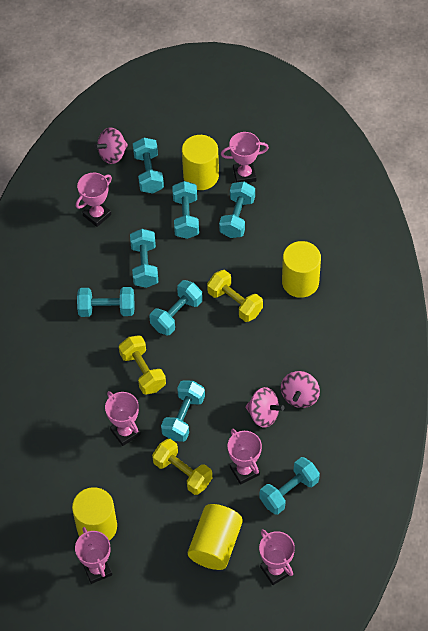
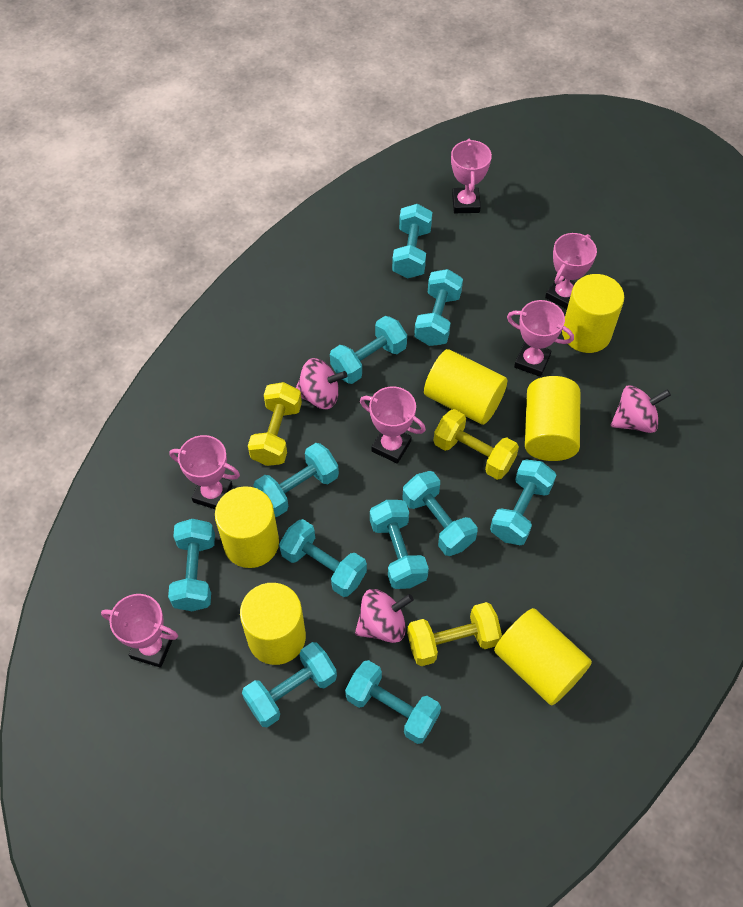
turquoise dumbbell: [77,287,134,317] [130,229,158,288] [133,138,164,193] [150,280,203,335] [161,380,205,442] [172,181,199,239] [219,182,255,238] [259,457,320,515] = 8 -> [168,519,215,611] [242,642,337,727] [253,443,339,517] [279,519,367,597] [330,316,407,384] [345,660,441,744] [370,500,429,589] [392,204,432,278] [402,471,478,556] [414,269,463,346] [490,460,556,545] = 11
yellow cylinder: [72,487,117,541] [182,135,219,190] [188,504,243,570] [282,241,321,298] = 4 -> [215,486,279,568] [240,583,306,665] [424,349,507,425] [494,608,592,706] [525,376,580,461] [562,274,624,353] = 6

